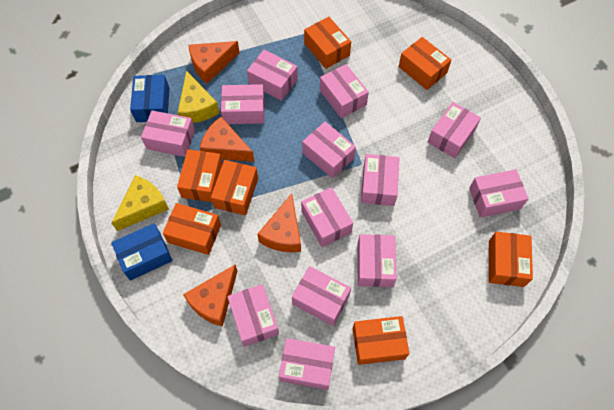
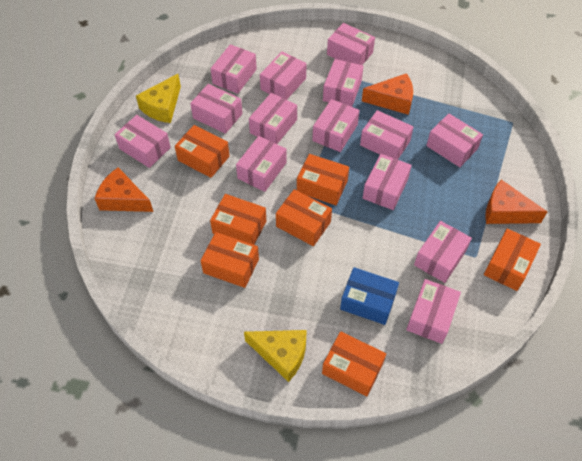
blue box: [111,223,172,281] [130,75,169,122] = 2 -> [340,267,399,325] = 1
orange cheese: [183,265,238,327] [189,41,240,84] [200,117,254,162] [257,193,301,252] = 4 -> [94,167,153,212] [362,73,413,115] [485,180,547,224] = 3
pink box: [141,110,195,157] [221,84,265,124] [227,284,279,347] [247,50,298,101] [279,338,335,390] [292,266,351,326] [301,187,353,247] [302,122,356,179] [320,64,369,118] [358,234,397,287] [361,154,399,206] [428,102,481,158] [469,169,528,218] = 13 -> [115,115,171,168] [190,84,243,134] [211,44,257,94] [236,136,287,192] [249,93,297,144] [260,52,307,100] [312,99,360,152] [323,59,364,107] [327,23,375,65] [360,110,414,159] [363,154,412,210] [406,279,461,344] [414,221,472,283] [426,114,483,167] = 14

